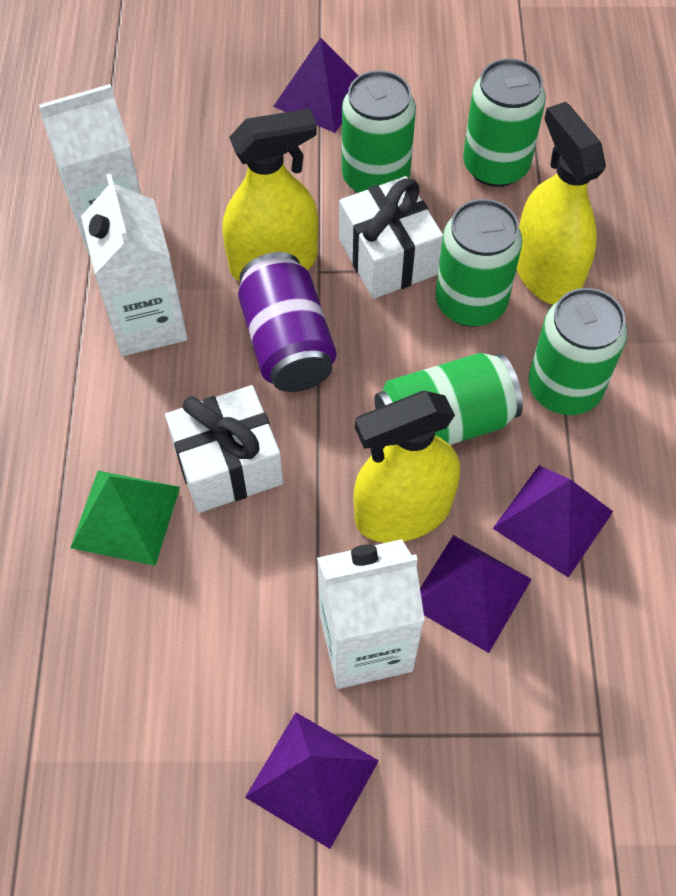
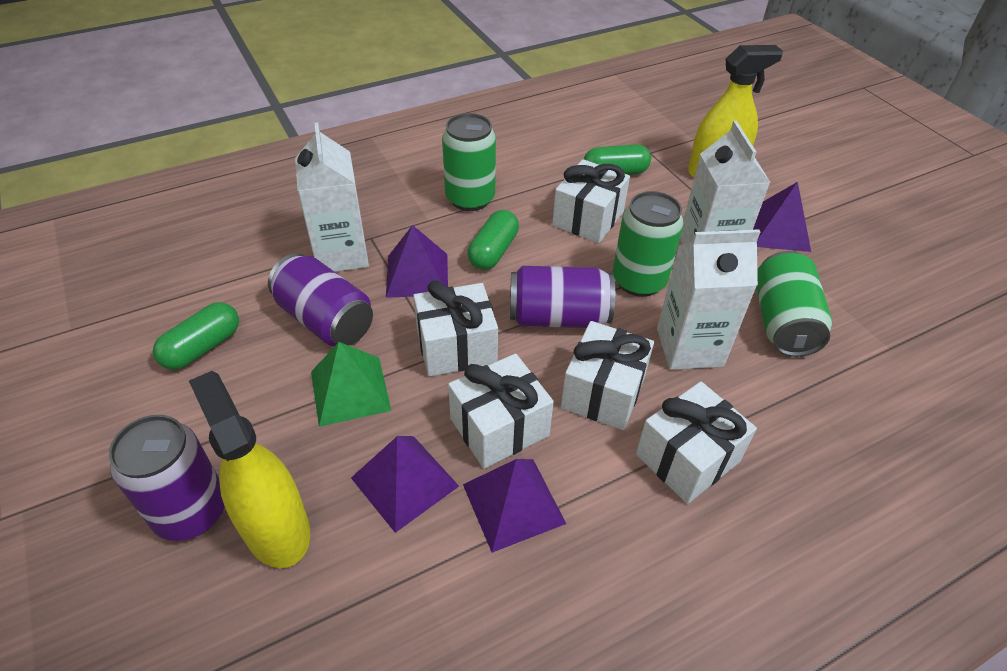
green can: [342,70,416,193] [375,353,523,445] [435,199,522,327] [463,58,546,187] [528,288,627,415] = 5 -> [442,113,496,211] [613,191,684,297] [756,251,832,357] = 3
green capsule: none = 0 -> [153,302,239,370] [467,210,519,270] [584,144,651,175] = 3
purple can: [238,252,336,392] = 1 -> [109,415,225,541] [268,253,373,346] [510,266,615,328] = 3
white gift: [165,385,283,513] [339,176,443,299] = 2 -> [413,280,498,377] [448,353,554,469] [552,159,630,243] [561,321,654,430] [636,381,757,504] = 5
yellow spray bottle: [222,109,318,282] [354,390,460,543] [517,102,606,305] = 3 -> [189,371,310,568] [688,45,783,177] = 2

